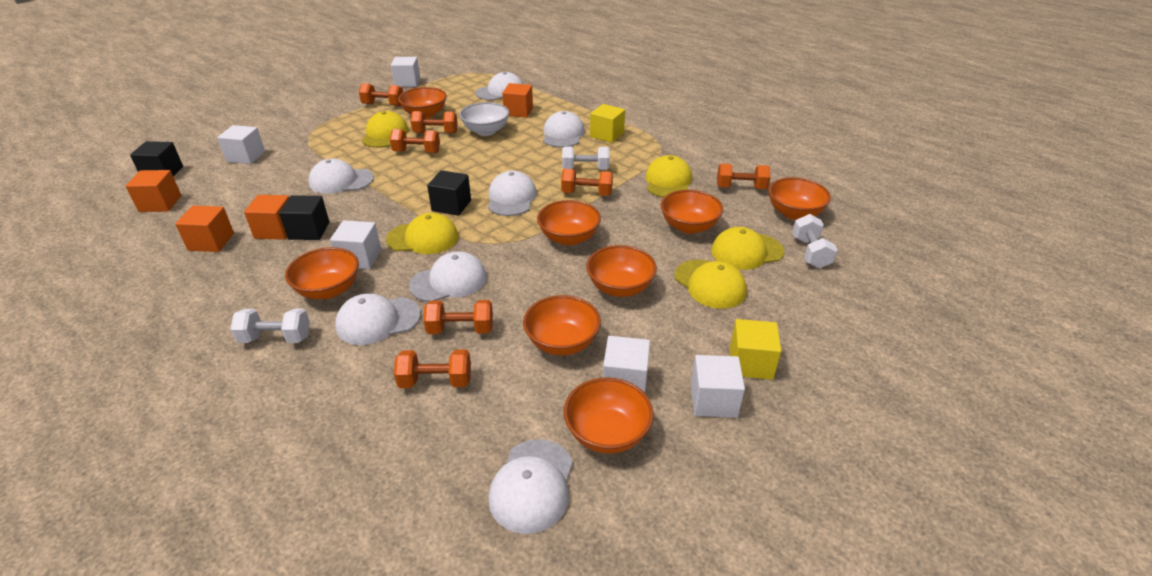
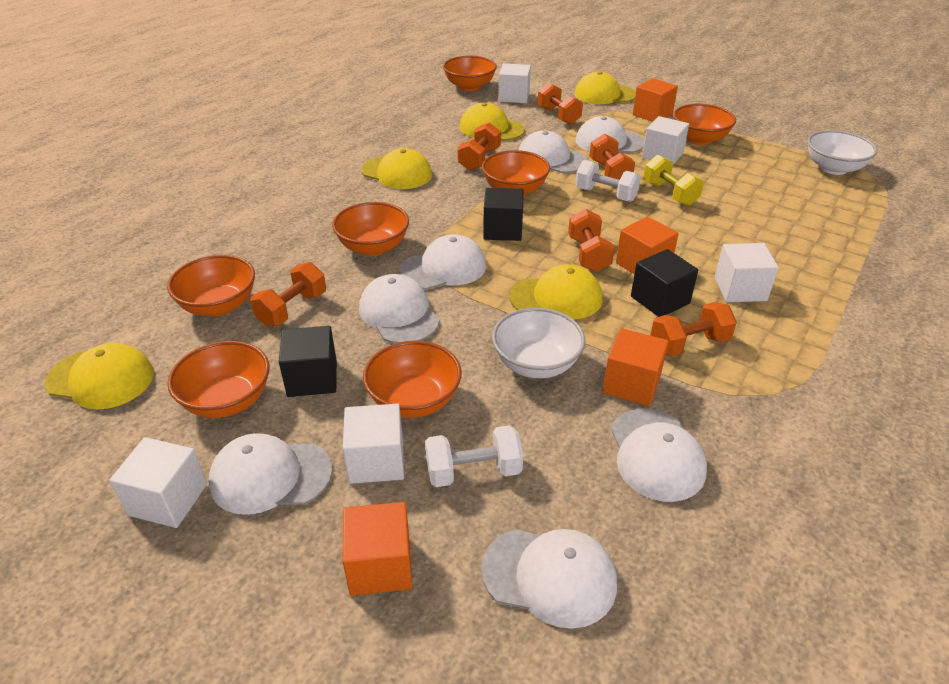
orange bowl: [285,247,359,299] [398,87,447,119] [523,295,601,355] [537,200,601,246] [563,377,654,454] [586,245,657,297] [661,190,724,234] [768,177,831,220] = 8 -> [167,255,255,316] [167,341,269,418] [332,202,409,256] [363,341,462,418] [443,56,497,91] [482,150,550,196] [673,104,736,145] = 7
orange dumbbell: [359,83,403,106] [390,129,440,153] [394,349,471,388] [410,111,458,133] [423,300,493,334] [561,169,613,196] [717,164,770,189] = 7 -> [250,262,326,327] [457,122,501,171] [538,82,583,125] [568,209,614,272] [589,134,635,180] [651,302,737,356] = 6
white bowl: [459,102,509,136] = 1 -> [492,308,585,378] [807,130,877,175] = 2
white dumbbell: [231,309,310,343] [562,147,610,170] [792,214,838,268] = 3 -> [425,425,523,487] [575,160,641,202] = 2
yellow cube: [590,104,625,143] [730,319,781,380] = 2 -> none = 0
yellow dumbbell: none = 0 -> [643,155,704,206] = 1

